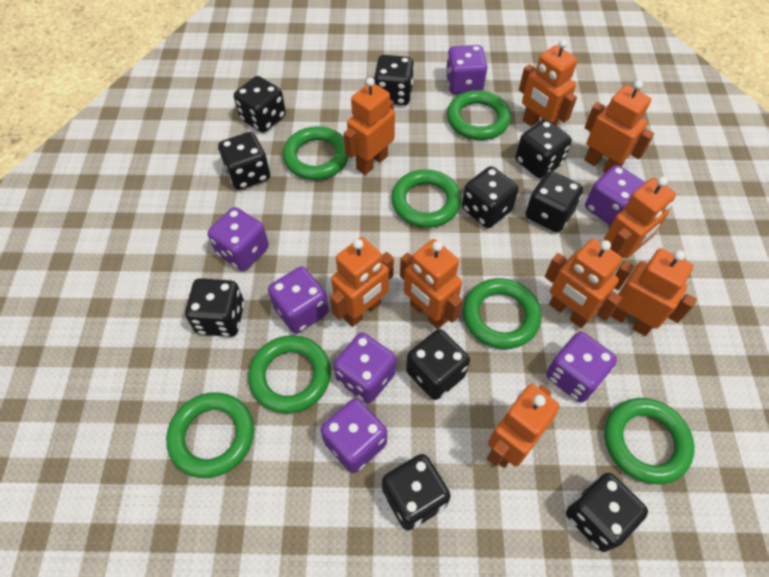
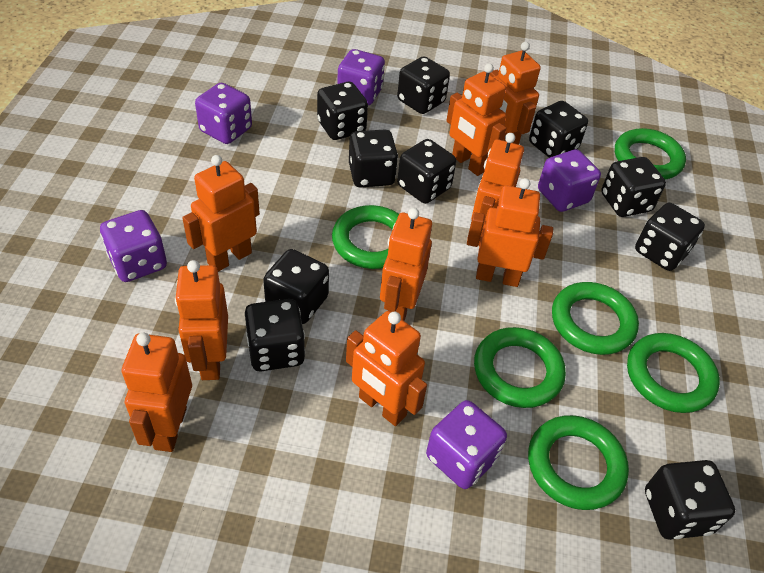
green ring: [166,392,254,478] [248,335,331,414] [283,126,349,180] [391,169,461,228] [447,90,511,140] [463,278,541,349] [604,398,695,484] = 7 -> [332,205,399,269] [474,327,566,408] [528,415,629,510] [552,282,639,355] [615,128,686,180] [627,333,720,413] = 6
purple dice: [208,207,269,271] [268,266,329,334] [320,398,387,473] [334,333,396,403] [446,45,488,94] [546,332,617,403] [585,165,645,226] = 7 -> [100,210,167,282] [195,83,252,144] [337,49,385,105] [426,400,507,489] [538,149,601,212] = 5

